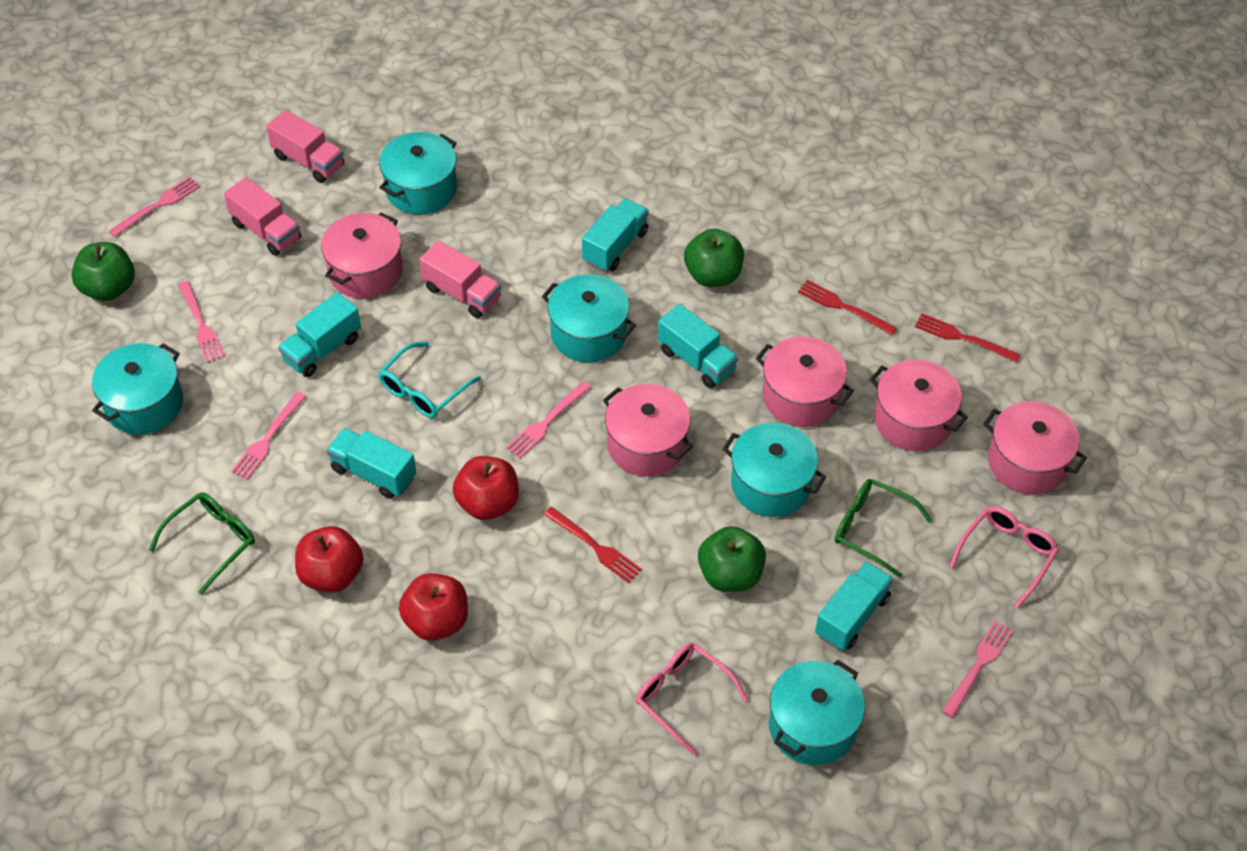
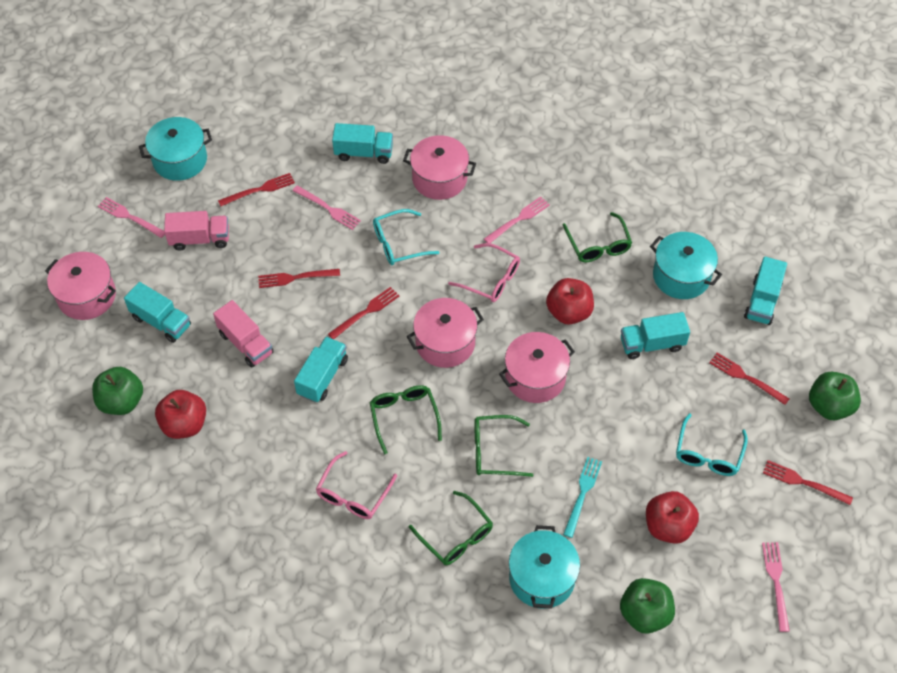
green glasses: [149,492,255,595] [835,479,932,578] = 2 -> [369,385,442,454] [409,491,493,565] [474,415,533,477] [563,212,632,262] = 4
pink fork: [109,176,200,237] [178,281,225,363] [231,392,306,480] [506,381,591,459] [942,620,1014,718] = 5 -> [98,197,165,238] [293,185,361,230] [484,196,550,243] [762,542,790,632] = 4
pink pot: [321,213,403,299] [603,384,693,477] [756,336,854,427] [870,360,968,451] [983,401,1087,494] = 5 -> [45,252,116,320] [403,135,476,200] [407,298,484,368] [499,332,575,403] = 4
pink truck: [224,177,301,256] [266,110,344,183] [419,240,501,318] = 3 -> [164,211,229,251] [213,300,274,367] = 2
red fork: [544,507,642,583] [798,280,897,335] [915,313,1021,363] = 3 -> [218,173,295,206] [258,269,340,288] [328,287,399,339] [709,353,789,405] [763,460,853,505] = 5
turquoise fork: none = 0 -> [563,457,602,538] = 1
turquoise glasses: [378,342,481,418] = 1 -> [373,209,440,265] [676,413,748,476] = 2
turquoise pot: [92,343,183,435] [379,132,457,214] [541,274,636,363] [722,423,826,517] [769,660,865,765] = 5 -> [139,117,212,181] [509,525,580,609] [650,232,722,299] = 3

